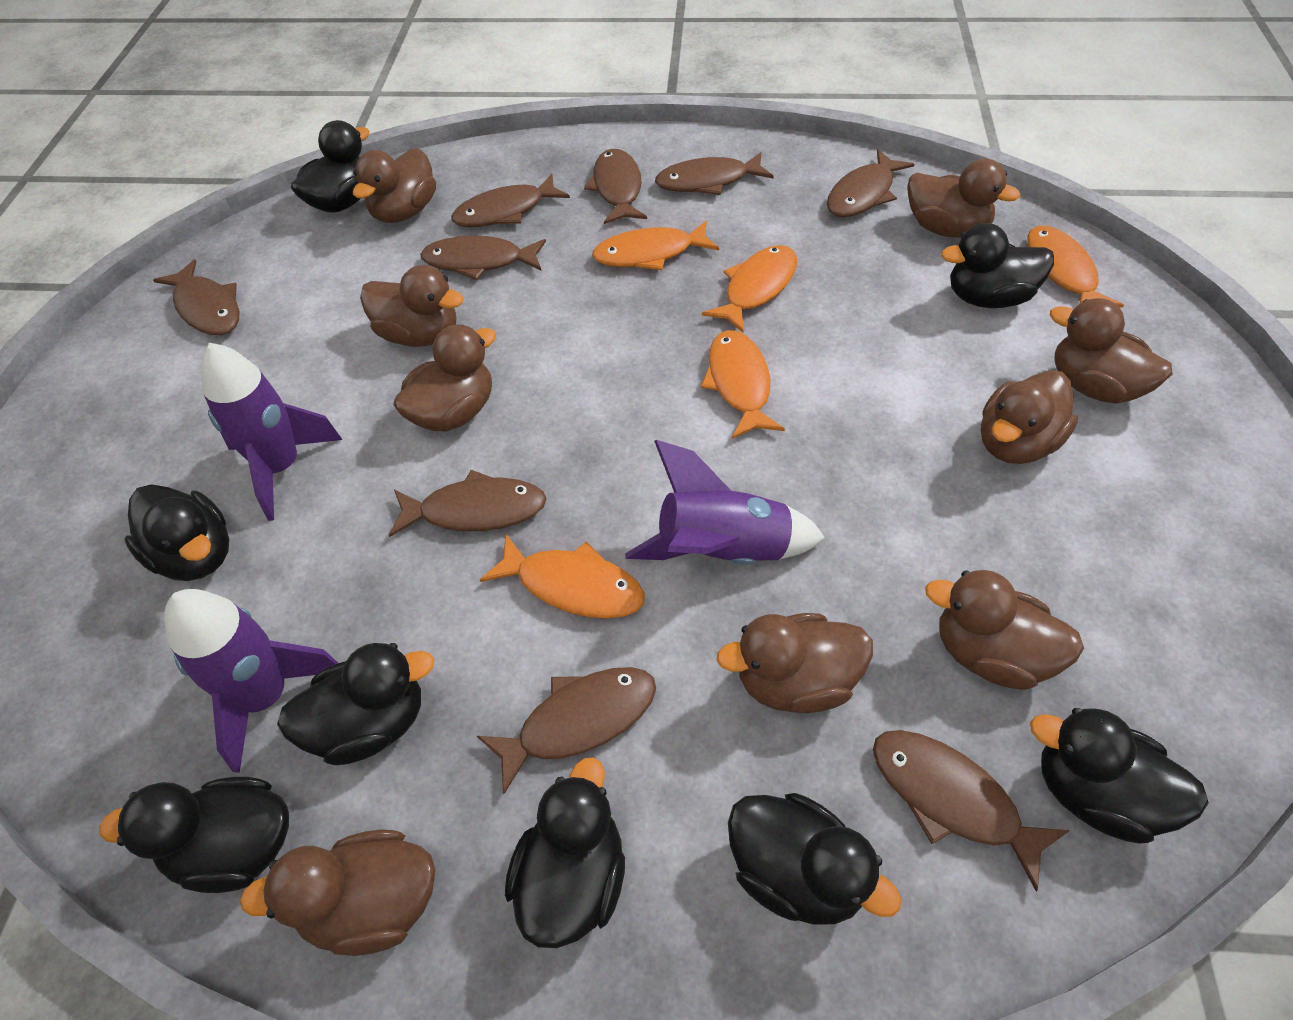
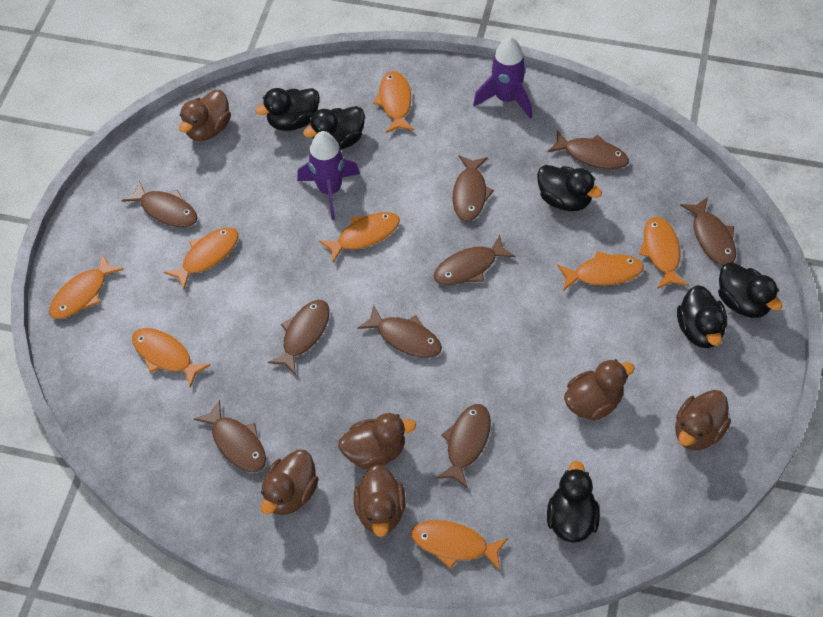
black duck: [99,777,289,893] [124,484,229,581] [277,643,434,765] [291,120,370,213] [505,757,625,948] [728,793,901,925] [941,223,1054,308] [1030,708,1209,844] = 8 -> [255,88,320,131] [303,106,365,150] [537,165,602,211] [547,461,600,543] [677,285,727,348] [718,262,782,318] = 6
brown duck: [240,829,435,956] [353,148,436,223] [360,265,464,347] [393,325,496,431] [716,613,873,713] [907,159,1020,238] [925,570,1084,690] [981,370,1078,464] [1050,298,1173,404] = 9 -> [179,90,231,141] [260,450,319,515] [338,413,416,469] [354,464,405,537] [564,359,635,421] [675,390,731,450] = 6
orange fish: [480,534,645,619] [592,221,719,270] [701,330,785,439] [702,245,797,333] [1028,226,1124,308] = 5 -> [49,254,124,319] [132,328,211,388] [164,227,238,289] [319,212,400,263] [373,71,414,133] [411,520,508,570] [557,251,644,291] [639,217,688,289] = 8
purple rocket: [164,589,338,773] [201,343,342,521] [625,440,825,565] = 3 -> [297,131,360,220] [473,37,532,119] = 2

